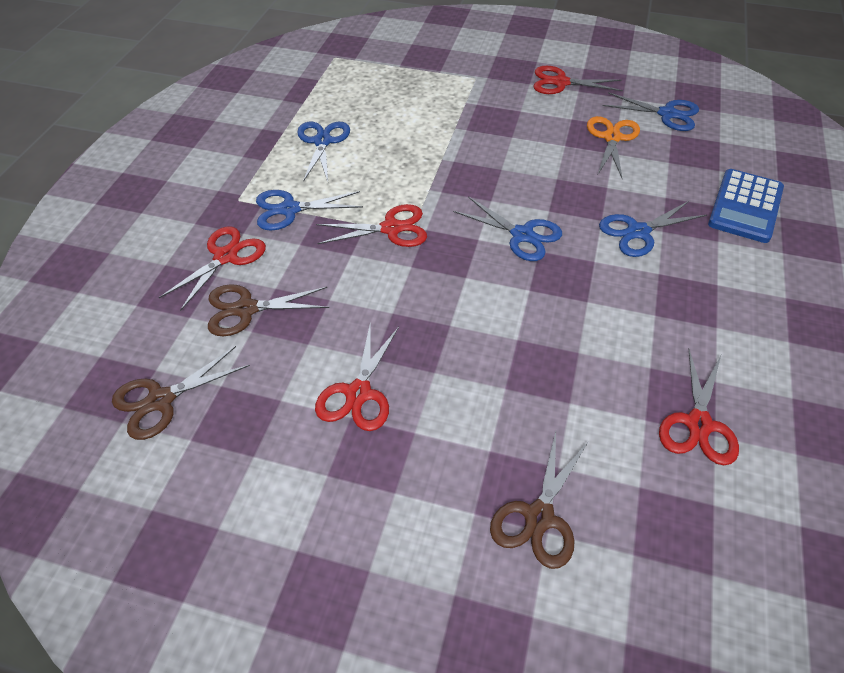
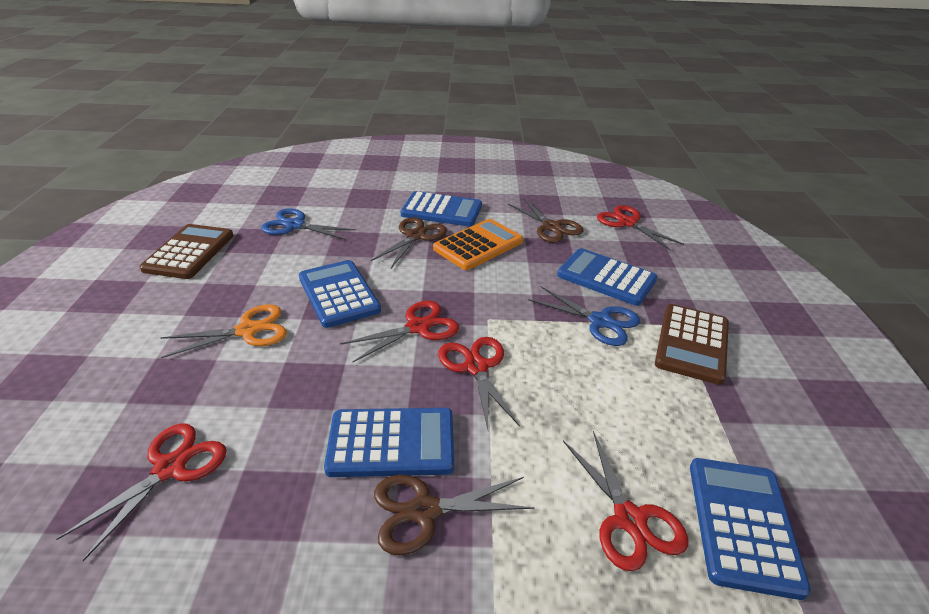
blue calculator: [708,169,784,243] = 1 -> [299,260,381,328] [324,408,454,477] [401,191,482,226] [557,248,657,306] [690,458,811,600] = 5
blue scissors: [256,190,363,231] [297,122,350,182] [453,196,562,261] [599,201,707,257] [603,92,699,131] = 5 -> [261,208,356,240] [528,286,640,346] = 2
brown calculator: none = 0 -> [140,224,234,279] [655,304,729,385] = 2
orange calculator: none = 0 -> [433,219,523,270] = 1

